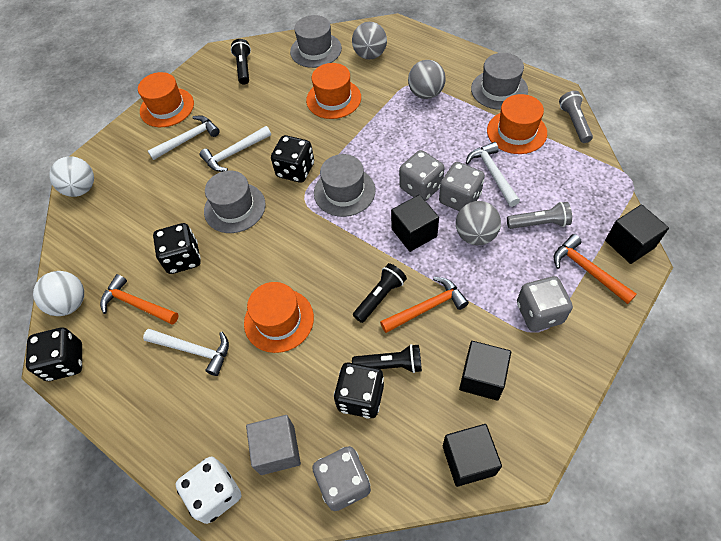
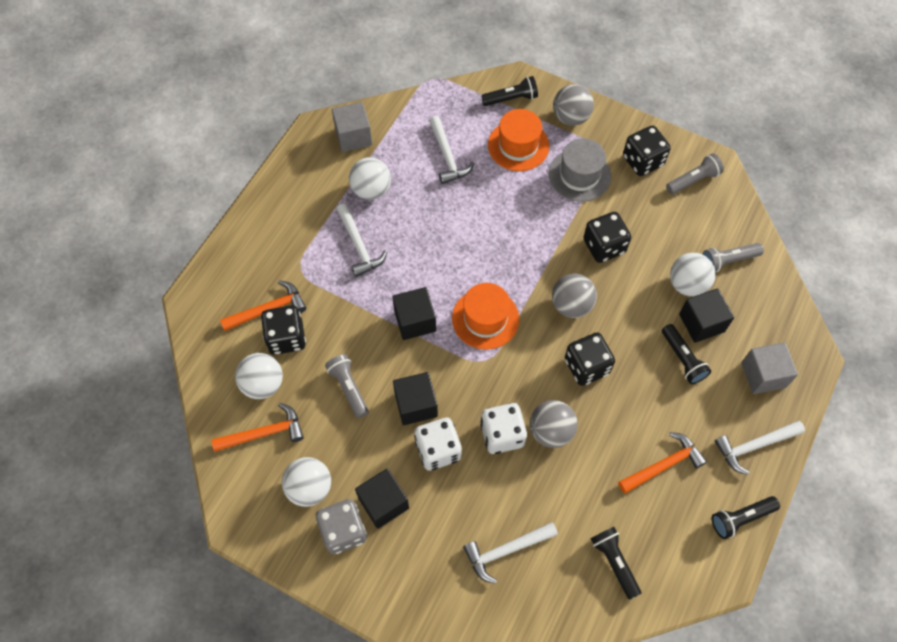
black flashlight: [231,39,251,85] [352,344,422,373] [353,263,407,323] = 3 -> [481,76,538,106] [590,527,641,600] [662,324,711,384] [712,496,780,539] = 4
grey cube: [246,415,301,475] = 1 -> [332,102,372,152] [741,342,798,394] = 2
grey dice: [312,446,371,511] [399,150,444,201] [439,162,485,211] [517,276,573,331] = 4 -> [316,499,367,554] = 1
grey flashlight: [507,202,572,229] [559,91,593,143] = 2 -> [325,354,369,418] [666,153,724,195] [702,243,764,272] = 3
grey hat: [204,171,266,233] [290,15,342,68] [314,154,376,217] [471,53,528,110] = 4 -> [549,138,611,202] = 1
orange hat: [138,72,194,127] [244,282,314,353] [306,63,361,119] [487,94,547,154] = 4 -> [452,283,519,350] [488,109,549,171] = 2
white ball: [33,271,84,316] [49,156,94,197] = 2 -> [235,353,283,399] [282,457,331,507] [349,157,391,200] [670,253,716,297] = 4
white dice: [175,457,241,524] = 1 -> [414,417,462,471] [480,403,527,454] = 2

